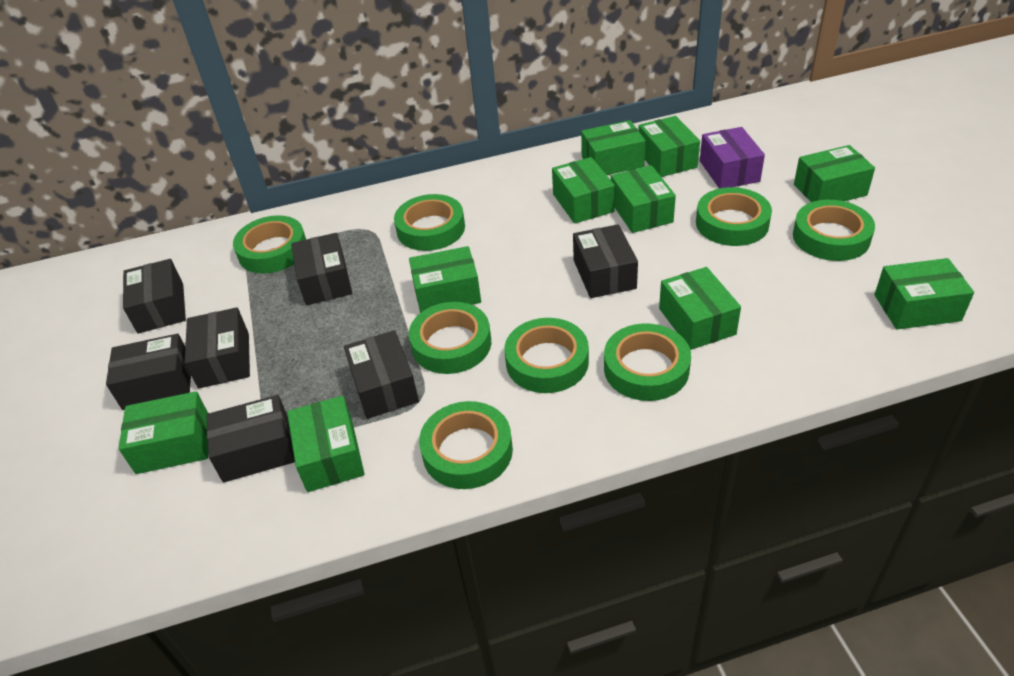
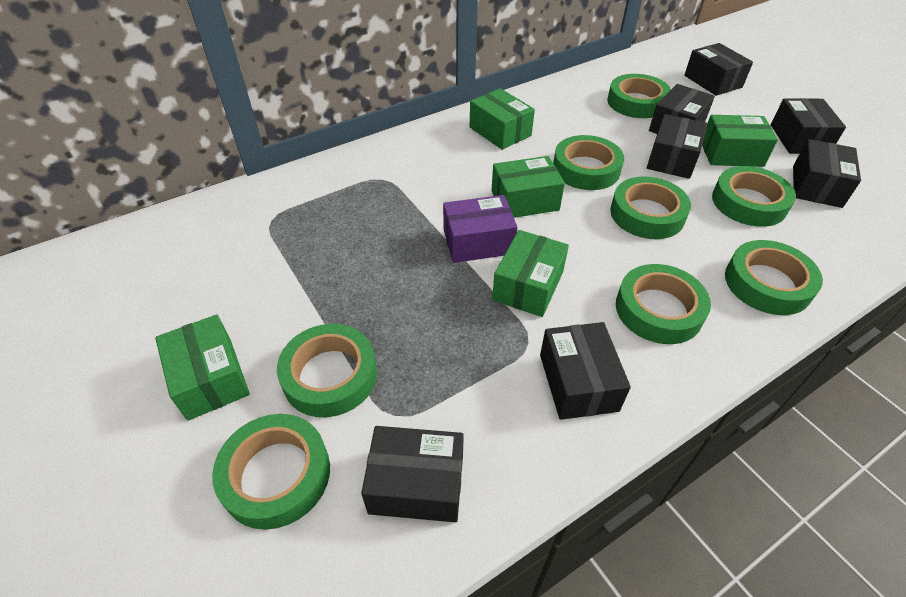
green box: [119,391,208,474] [287,396,365,492] [409,246,481,313] [552,157,615,224] [581,120,646,175] [611,165,676,233] [638,116,700,177] [659,267,741,350] [794,145,875,202] [874,258,974,329] = 10 -> [155,314,250,421] [470,88,535,150] [491,156,565,218] [492,230,569,317] [702,115,778,167] = 5

